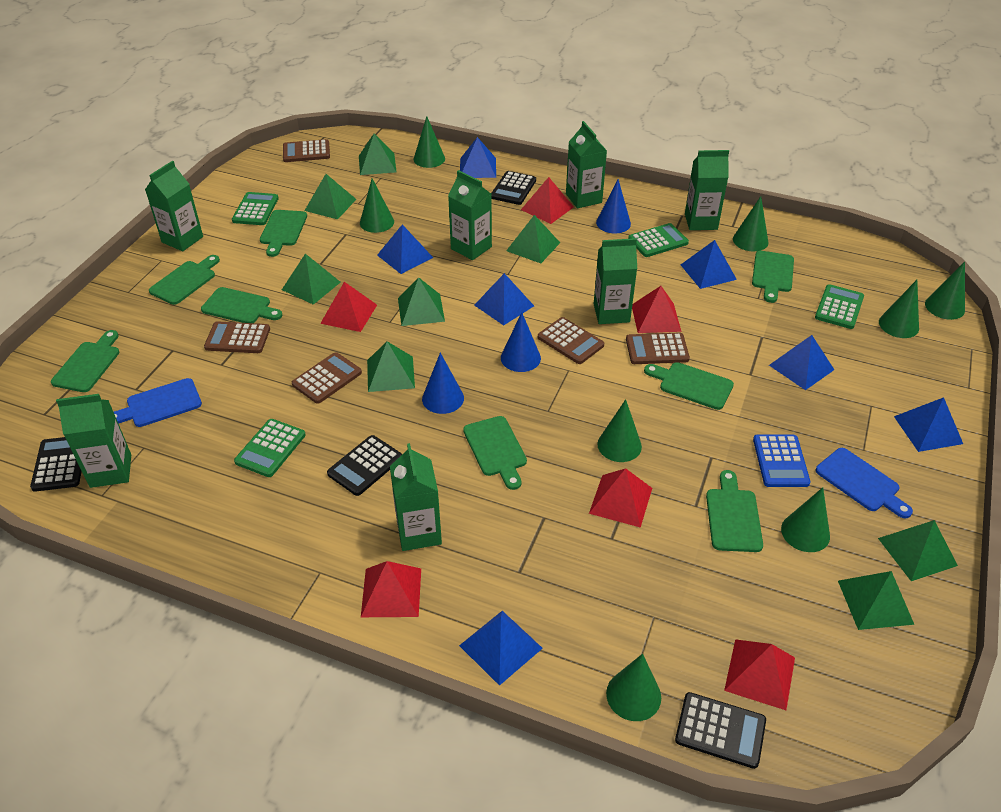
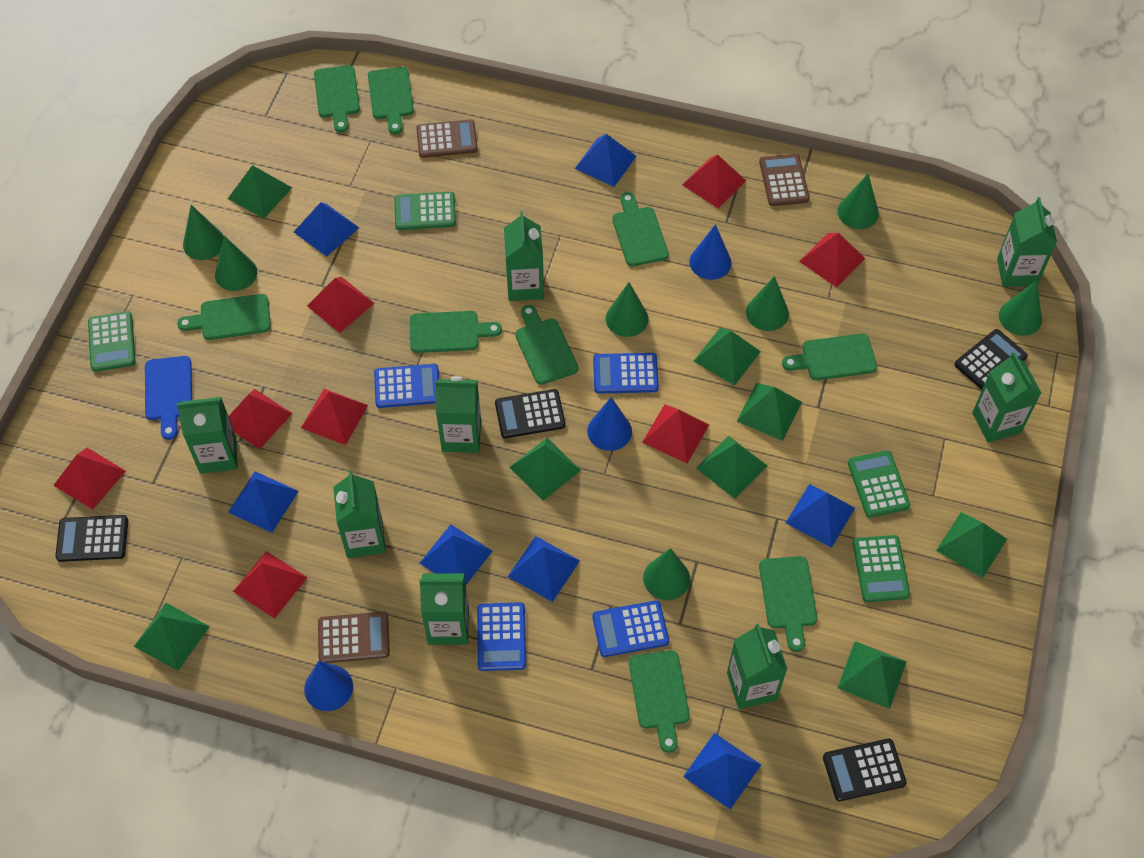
blue calculator: [753,435,810,487] = 1 -> [374,364,439,408] [477,602,526,671] [592,601,669,657] [593,353,659,394] = 4
blue cutting board: [114,378,202,427] [816,448,913,518] = 2 -> [145,356,192,440] = 1
brown calculator: [204,321,270,353] [283,139,330,162] [292,352,362,404] [538,317,604,364] [626,332,690,364] = 5 -> [318,612,390,663] [416,119,478,158] [759,154,809,206] = 3
green carton: [56,394,131,488] [145,161,203,251] [390,443,442,551] [448,170,492,260] [566,121,607,208] [594,238,637,324] [685,150,729,230] = 7 -> [177,397,238,474] [333,471,386,558] [419,573,469,645] [435,376,481,453] [504,211,544,301] [727,623,787,709] [972,352,1041,443] [997,197,1057,287] = 8
green cone: [360,178,394,233] [414,116,445,168] [597,399,642,462] [606,654,661,721] [733,196,769,251] [781,487,830,552] [879,280,919,338] [925,261,965,320] = 8 -> [183,205,224,260] [215,236,257,291] [606,282,648,337] [643,548,690,600] [746,276,789,331] [837,174,879,229] [999,281,1042,336] = 7
green cutting board: [51,330,119,392] [149,255,220,305] [201,287,283,323] [260,210,307,257] [463,416,527,490] [644,362,734,410] [706,470,763,552] [752,251,794,303] = 8 -> [177,294,271,340] [314,65,360,133] [368,67,414,134] [410,311,502,353] [515,305,578,385] [612,192,669,267] [629,650,690,753] [759,556,817,652] [782,333,877,380] = 9
red pyramid: [320,282,377,332] [361,561,421,617] [521,177,574,224] [589,468,652,528] [632,286,682,333] [724,639,795,710] = 6 -> [53,448,126,510] [228,389,293,449] [233,551,308,619] [301,389,368,445] [307,277,375,333] [642,405,709,463] [682,155,746,209] [799,233,865,287] = 8

